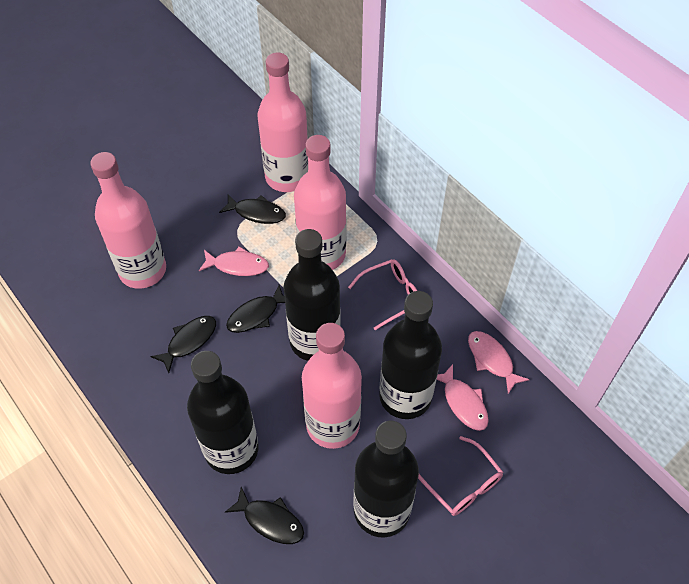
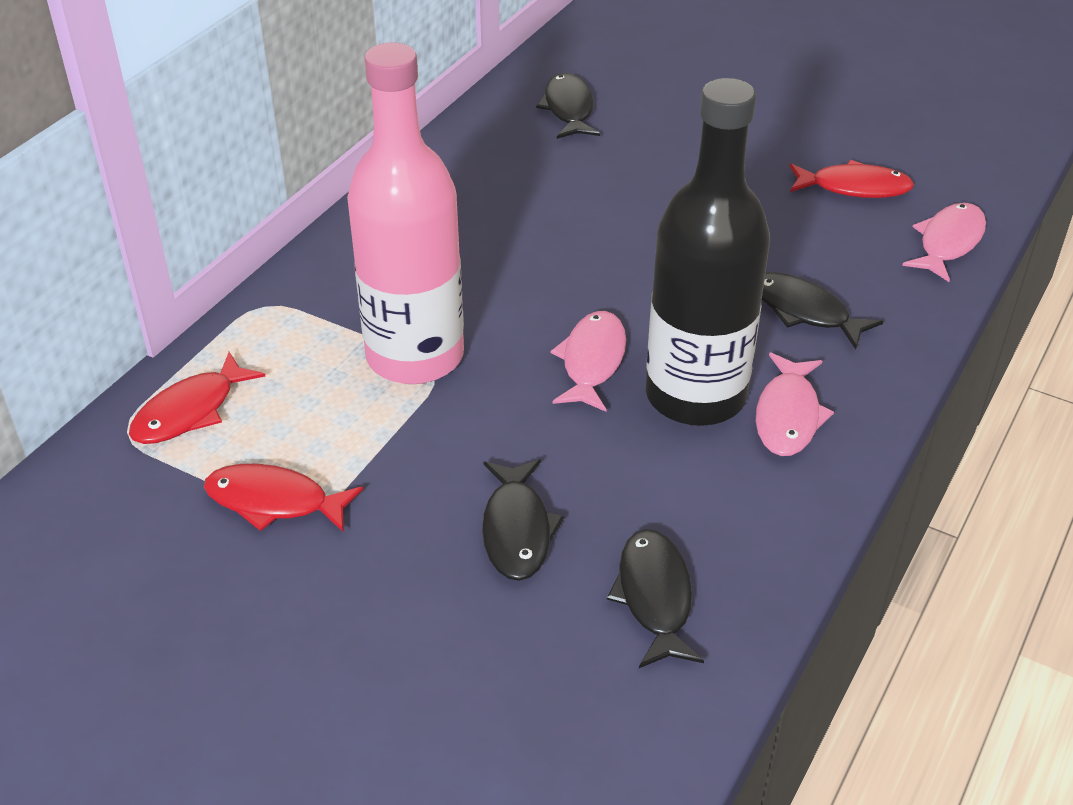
black bottle: [187,351,258,474] [283,229,341,361] [353,421,419,538] [379,291,442,419] = 4 -> [646,78,770,426] = 1
pink bottle: [90,152,166,289] [257,53,308,192] [294,135,346,270] [302,323,362,449] = 4 -> [347,43,464,384] = 1
pink glasses: [348,259,417,330] [418,436,503,516] = 2 -> none = 0
red fish: none = 0 -> [129,352,265,444] [204,464,363,533] [790,160,914,198] = 3

